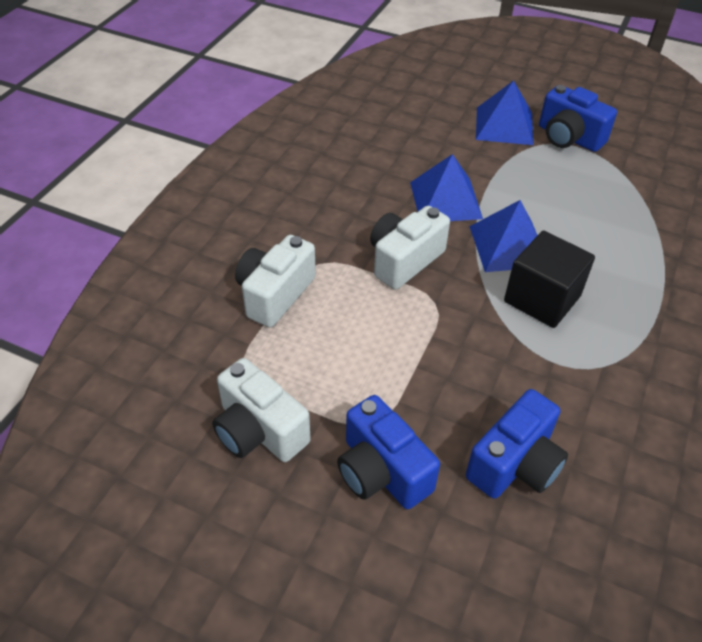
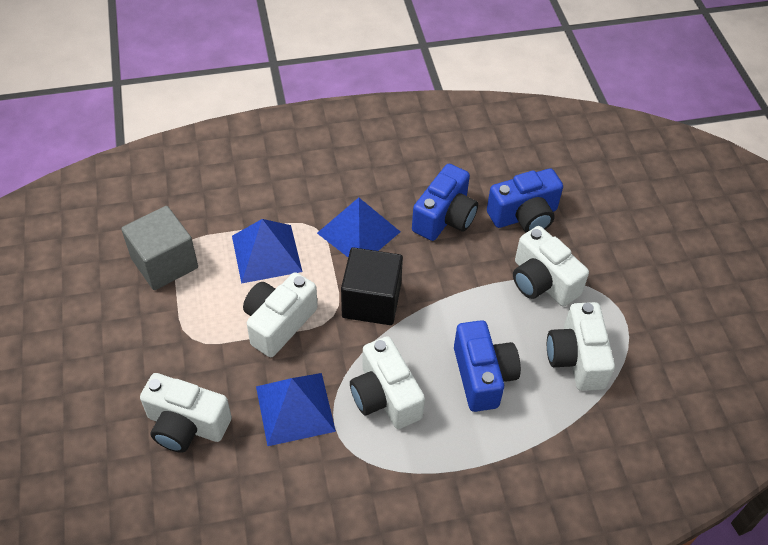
grey cube: none = 0 -> [121,206,198,290] = 1
white camera: [212,358,310,462] [235,235,316,327] [370,206,450,289] = 3 -> [140,373,232,453] [243,272,318,357] [350,336,425,429] [513,226,589,306] [547,302,615,391] = 5

